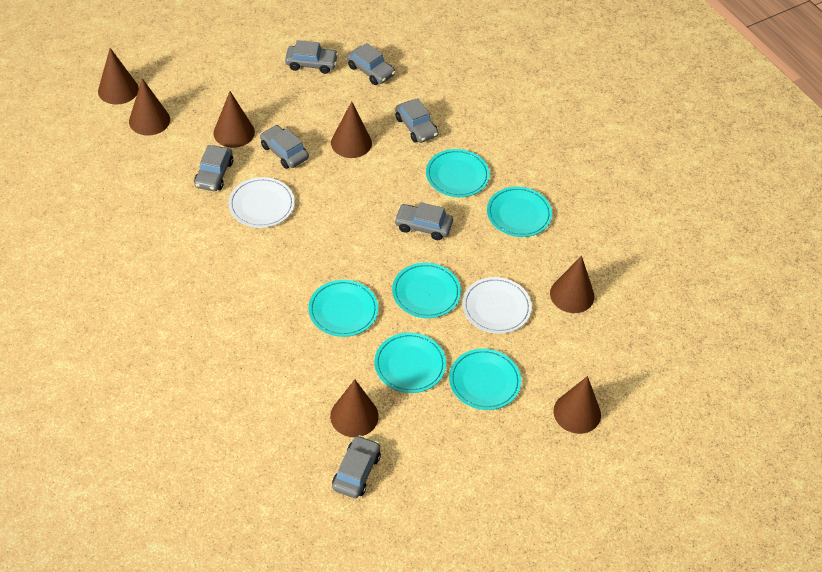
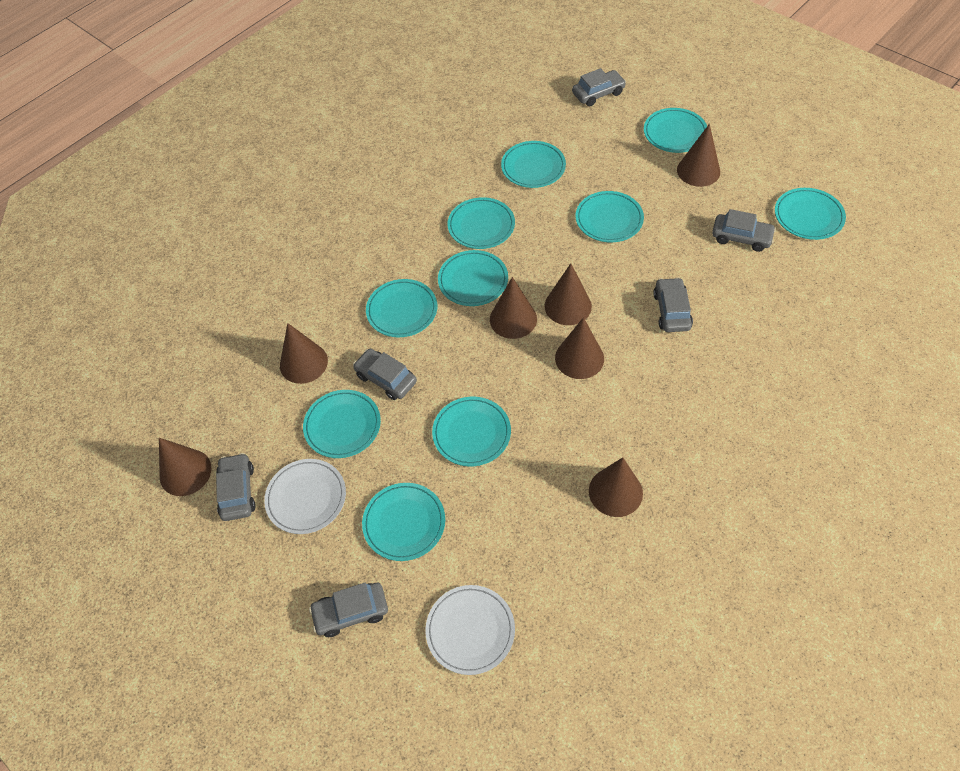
grey car: [194,145,233,191] [260,125,309,169] [285,40,338,74] [332,435,381,498] [347,43,395,85] [394,202,453,240] [395,98,439,143] = 7 -> [216,453,256,521] [309,583,388,637] [353,349,417,400] [572,68,626,106] [653,277,693,332] [712,209,776,252] = 6
turquoise plate: [308,280,378,337] [374,333,446,393] [392,263,461,318] [426,149,490,197] [449,349,521,410] [487,186,552,237] = 6 -> [303,390,381,458] [362,483,445,561] [366,279,437,337] [432,397,511,466] [438,250,508,306] [447,197,515,249] [501,141,566,188] [576,191,644,242] [644,108,707,153] [775,188,846,240] = 10

